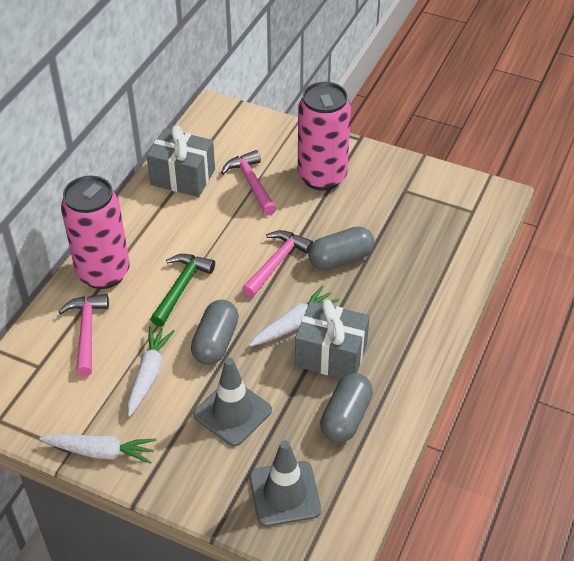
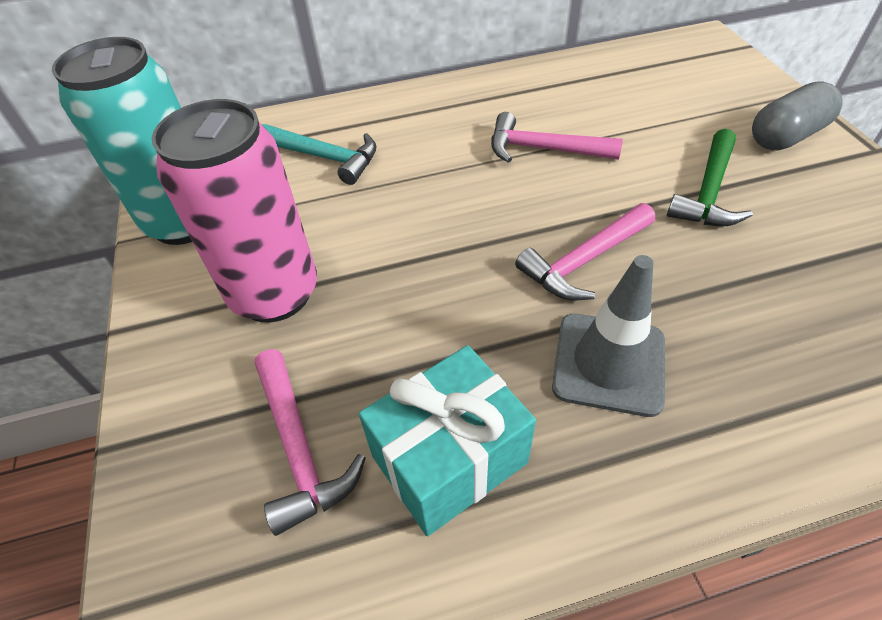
grey capsule: [191,300,239,365] [308,226,374,270] [320,373,373,443] = 3 -> [752,81,843,150] = 1
grey gift: [147,125,215,197] [295,299,370,379] = 2 -> none = 0
grey traffic cone: [193,358,272,446] [250,441,321,526] = 2 -> [552,255,665,417] = 1
pink can: [61,176,130,289] [298,82,351,191] = 2 -> [152,99,317,323] = 1
turquoise can: none = 0 -> [52,37,192,245] = 1
turquoise gift: none = 0 -> [359,345,536,536] = 1
turquoise hammer: none = 0 -> [262,124,377,185] = 1
white carrot: [40,434,156,464] [127,326,175,417] [249,285,339,347] = 3 -> none = 0

